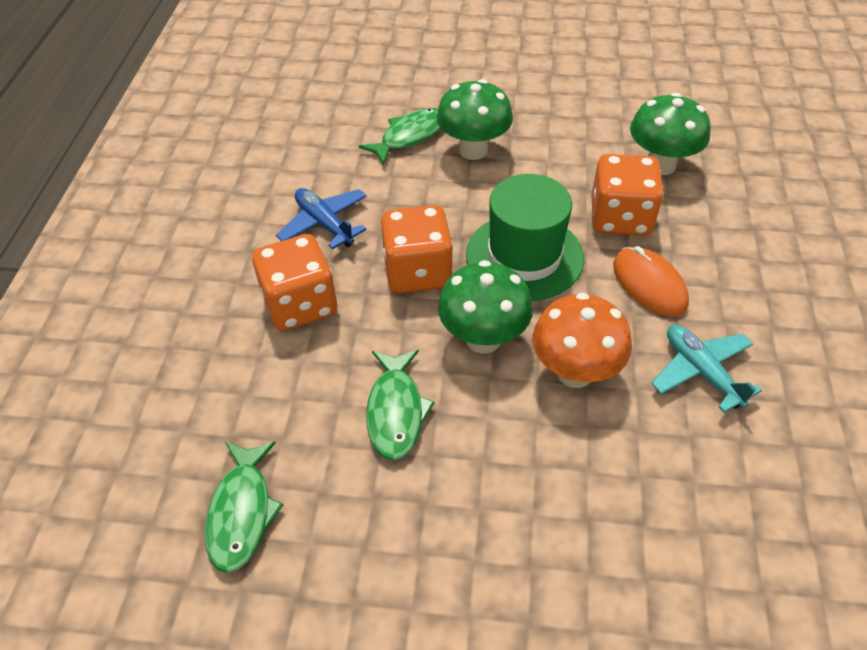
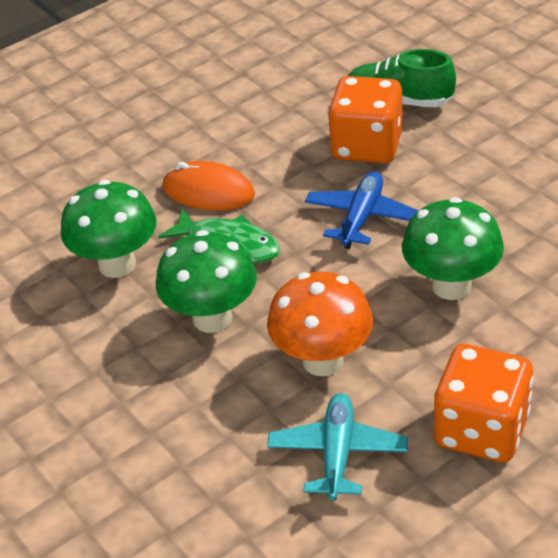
green fish: [205,442,283,573] [359,108,441,165] [366,350,435,460] = 3 -> [158,208,280,264] = 1
green hat: [466,174,584,301] = 1 -> none = 0
green shoe: none = 0 -> [348,49,456,107] = 1
orange dice: [252,234,337,331] [381,205,453,293] [591,154,664,236] = 3 -> [328,76,403,163] [434,344,534,463] = 2

